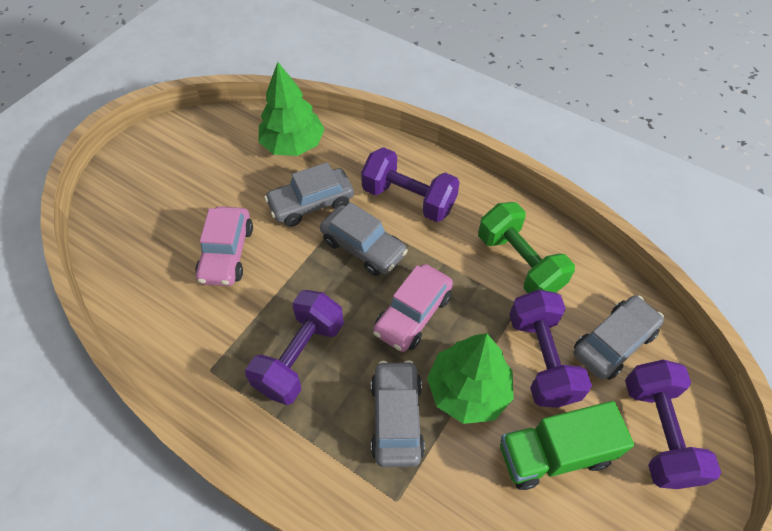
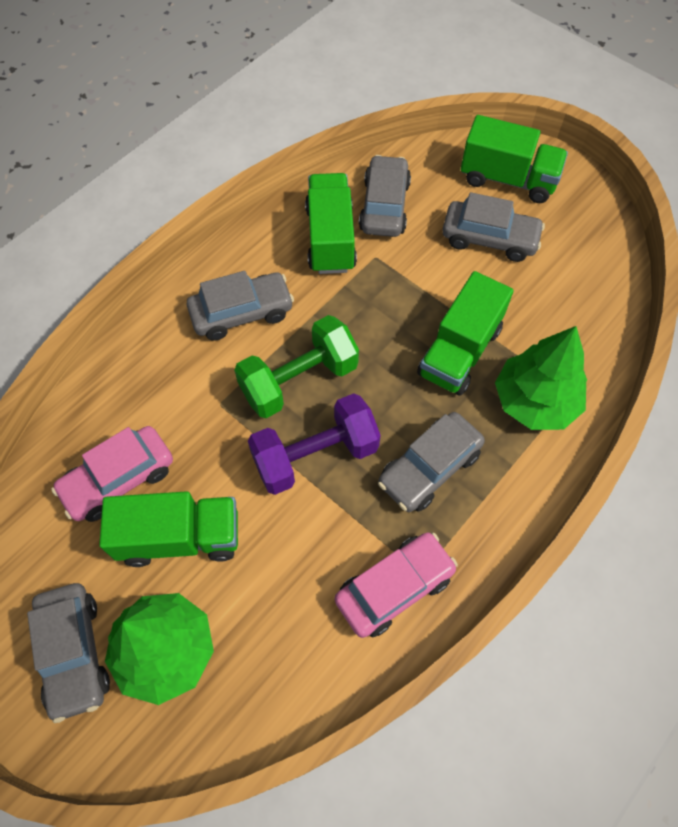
green truck: [500,401,634,490] = 1 -> [99,491,238,567] [305,173,357,274] [417,271,514,396] [461,115,568,203] = 4
grey car: [264,162,354,227] [320,202,408,276] [371,360,425,467] [573,296,664,380] = 4 -> [27,583,110,723] [187,271,294,341] [359,155,411,237] [378,412,485,512] [443,192,545,262] = 5
purple dumbbell: [245,290,344,405] [361,147,460,222] [509,289,592,408] [625,360,721,489] = 4 -> [248,393,381,495] = 1

